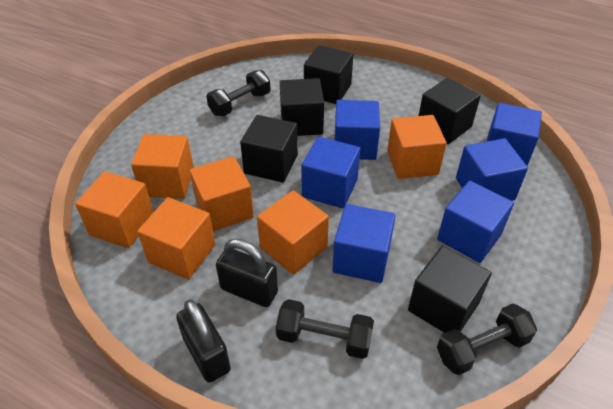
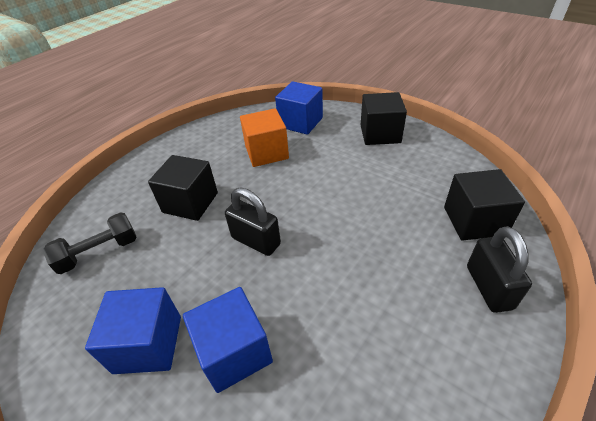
black cube: [240,115,298,183] [280,78,324,136] [304,45,353,104] [408,246,492,333] [419,78,481,144] = 5 -> [148,155,218,221] [361,92,407,145] [444,169,525,240] = 3
black dumbbell: [206,70,271,116] [276,299,374,359] [437,304,537,375] = 3 -> [42,212,137,274] = 1
blue cube: [301,137,360,208] [332,204,396,283] [335,100,380,160] [437,181,514,263] [456,138,528,201] [487,103,542,166] = 6 -> [85,287,181,374] [183,287,273,393] [275,81,323,135] = 3
orange cube: [75,171,154,248] [131,134,194,199] [137,197,215,280] [190,156,254,231] [257,190,329,275] [387,115,447,179] = 6 -> [240,108,289,167] = 1

